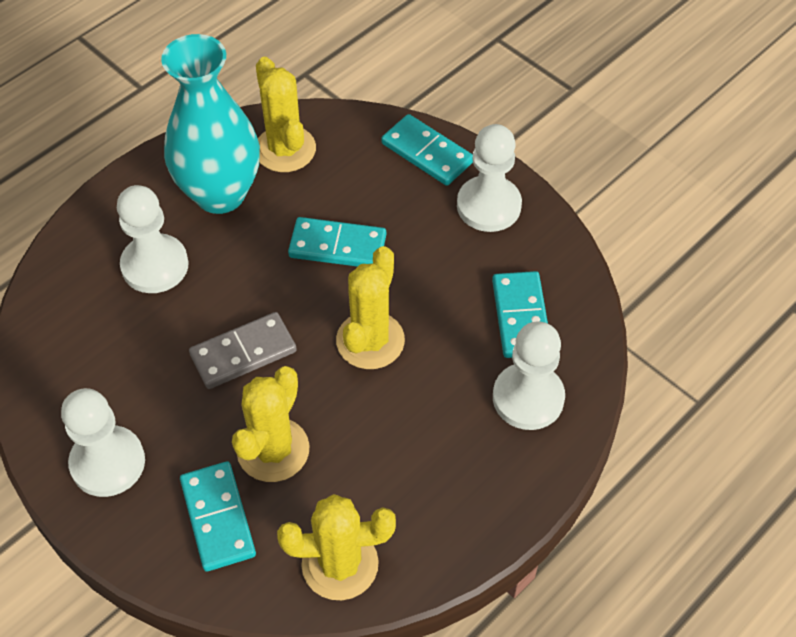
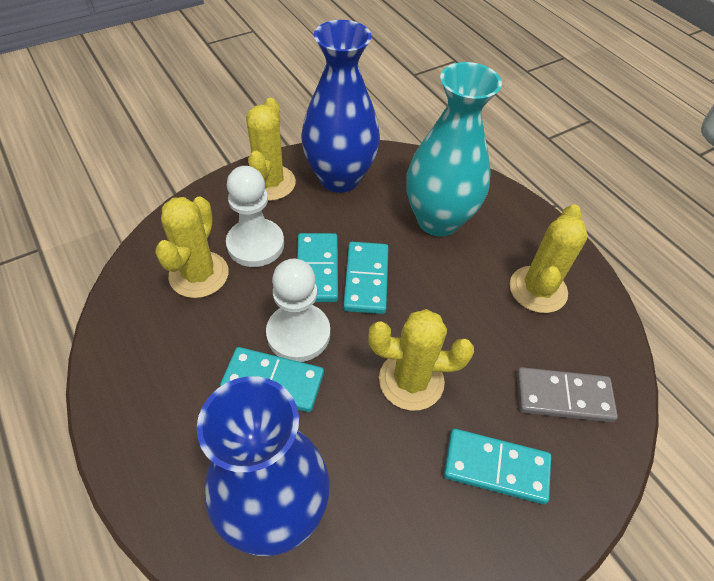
blue vase: none = 0 -> [197,376,330,556] [301,20,380,193] = 2
white pawn: [61,388,145,497] [117,185,189,293] [457,124,522,232] [493,321,565,430] = 4 -> [226,166,284,267] [266,259,330,362] = 2

